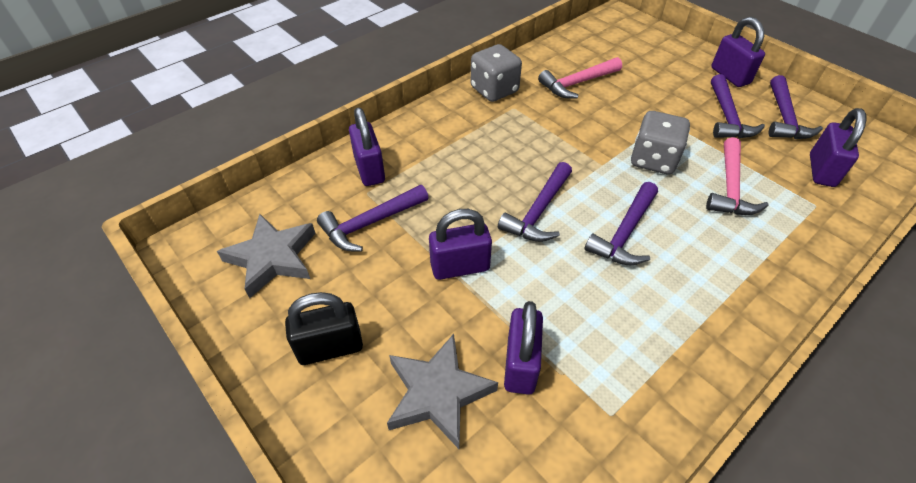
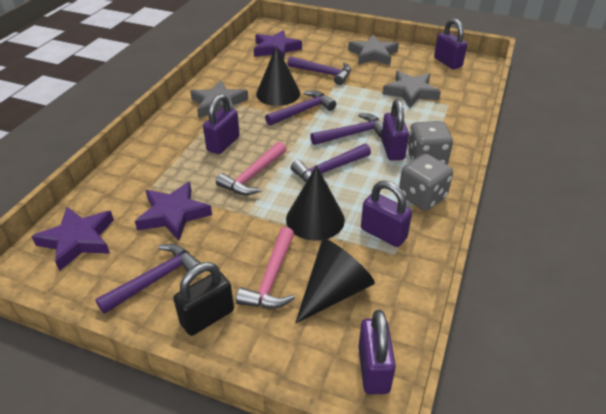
black cone: none = 0 -> [256,45,300,106] [286,165,345,241] [295,239,375,324] = 3
grey star: [217,214,316,298] [387,334,498,449] = 2 -> [190,80,248,118] [348,35,399,65] [382,71,441,108] = 3
purple star: none = 0 -> [31,207,114,271] [135,182,212,241] [254,30,302,59] = 3

